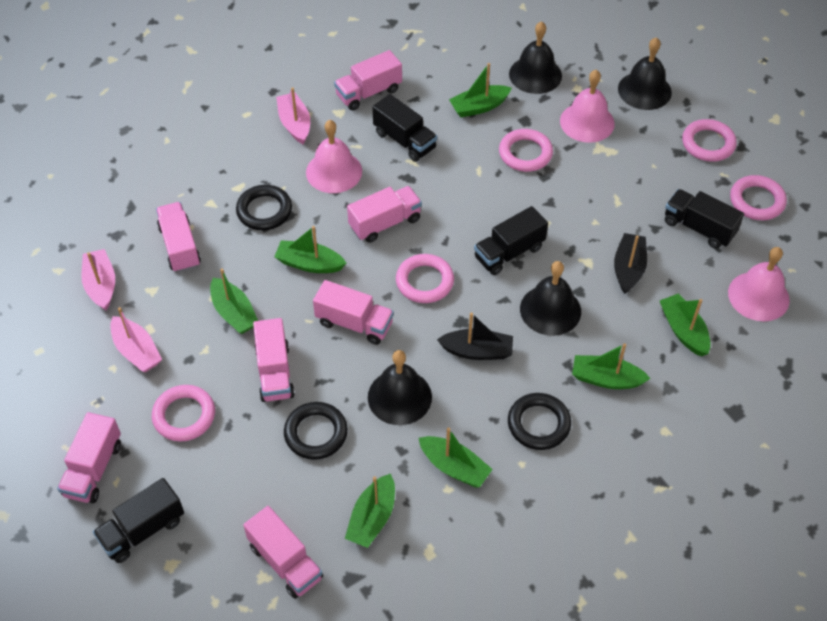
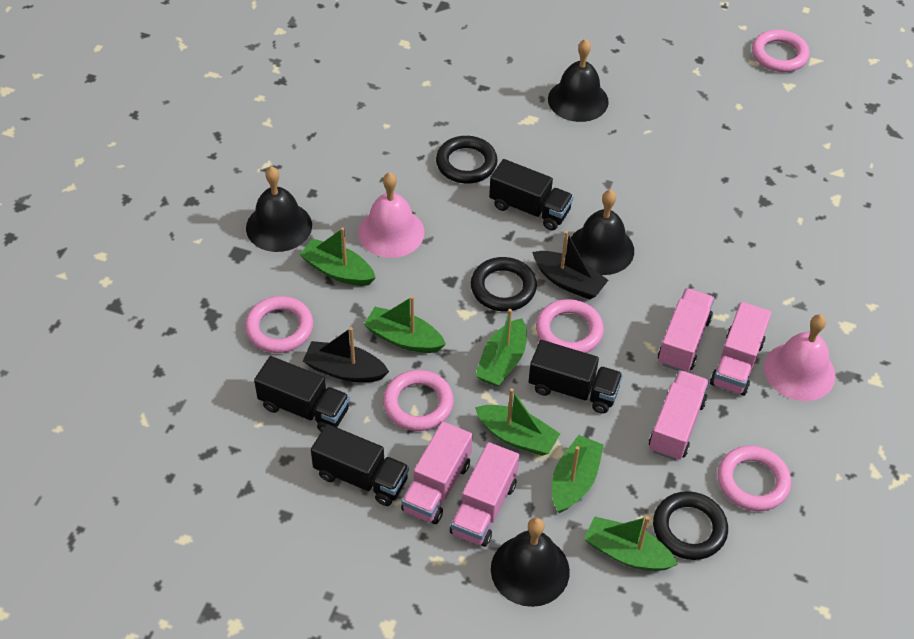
green boat: [210,268,258,334] [274,226,346,273] [345,473,395,548] [419,428,493,488] [449,63,512,117] [572,343,651,389] [660,293,711,356] = 7 -> [299,228,376,286] [364,296,446,353] [475,309,527,387] [475,388,560,456] [552,435,604,513] [584,516,678,571] = 6
pink bell: [306,120,362,193] [560,70,615,143] [728,247,790,322] = 3 -> [358,172,424,258] [764,314,835,401] = 2
pink boat: [81,249,115,310] [110,307,162,372] [276,87,310,144] = 3 -> none = 0
pink truck: [57,412,121,503] [156,202,201,273] [243,506,323,599] [253,318,295,402] [313,280,394,345] [334,50,402,110] [347,186,422,243] = 7 -> [401,421,473,524] [450,442,519,547] [649,370,709,461] [658,288,714,371] [710,302,772,396] = 5

